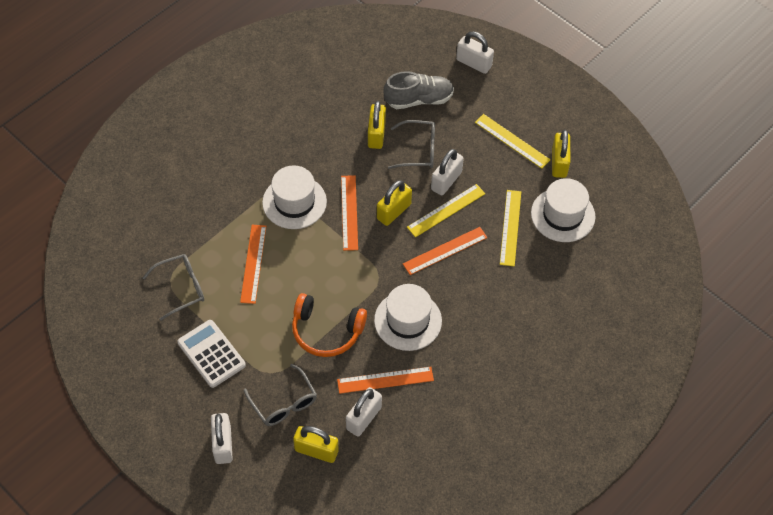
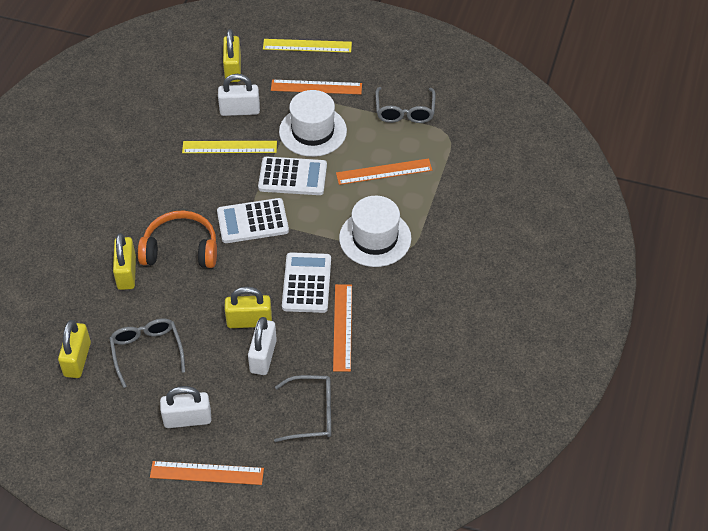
grey shoe: [384,71,454,109] = 1 -> none = 0
white calculator: [177,320,246,388] = 1 -> [217,198,289,243] [258,157,327,195] [282,252,331,313] = 3
white hat: [262,165,327,229] [374,284,442,351] [531,178,596,242] = 3 -> [279,90,347,157] [339,196,411,267] = 2
white padlock: [211,413,233,464] [346,387,382,437] [431,149,464,195] [456,31,494,74] = 4 -> [160,386,211,428] [218,74,260,116] [248,317,277,375] = 3
yellow ruler: [407,184,485,237] [475,114,551,169] [500,190,521,266] = 3 -> [182,141,277,153] [263,39,352,53] = 2

